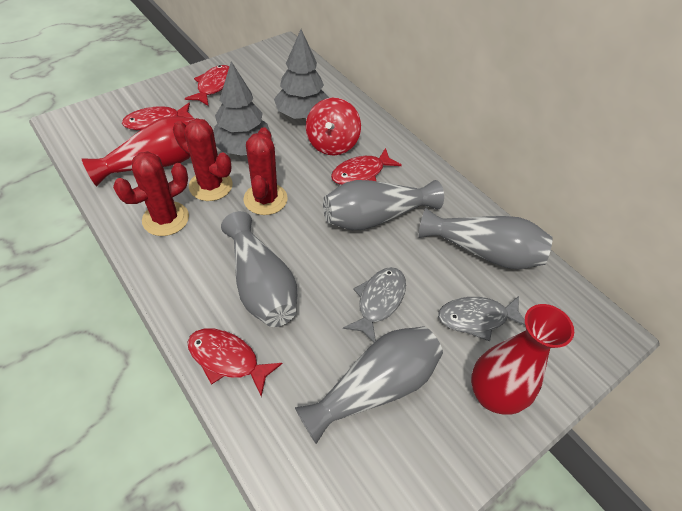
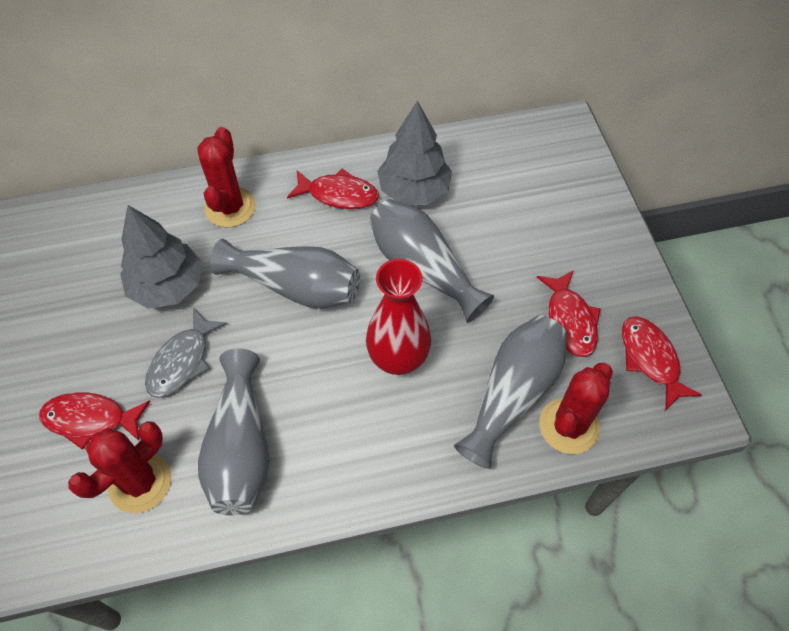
grey fish: [343,267,406,343] [438,296,525,341] = 2 -> [145,308,227,398] = 1
red spinning top: [306,98,361,155] = 1 -> none = 0
red vase: [82,116,194,186] [471,304,574,415] = 2 -> [366,259,431,375] = 1

